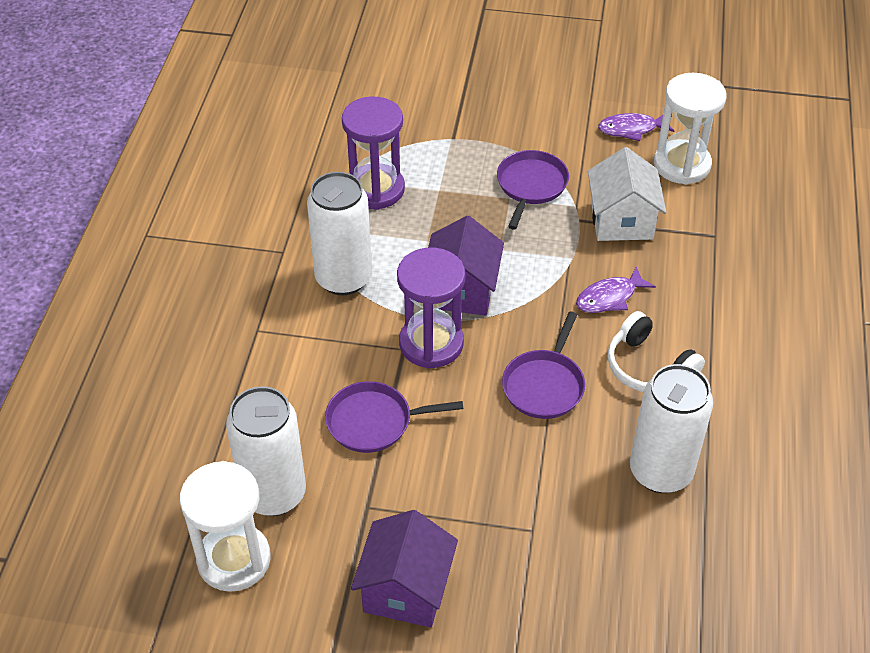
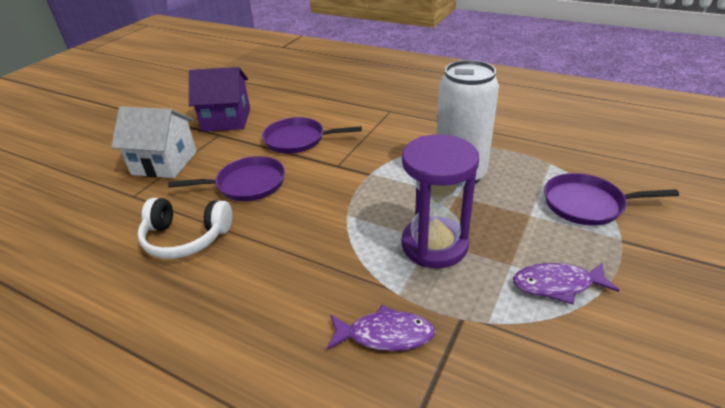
purple hourglass: [342,97,405,210] [397,248,465,369] = 2 -> [402,134,479,268] = 1
purple house: [351,510,458,628] [428,216,504,316] = 2 -> [189,67,250,132] = 1
white can: [226,386,306,516] [307,172,372,295] [630,364,713,493] = 3 -> [437,60,499,187] = 1
white hourglass: [180,461,271,592] [654,73,727,185] = 2 -> none = 0

